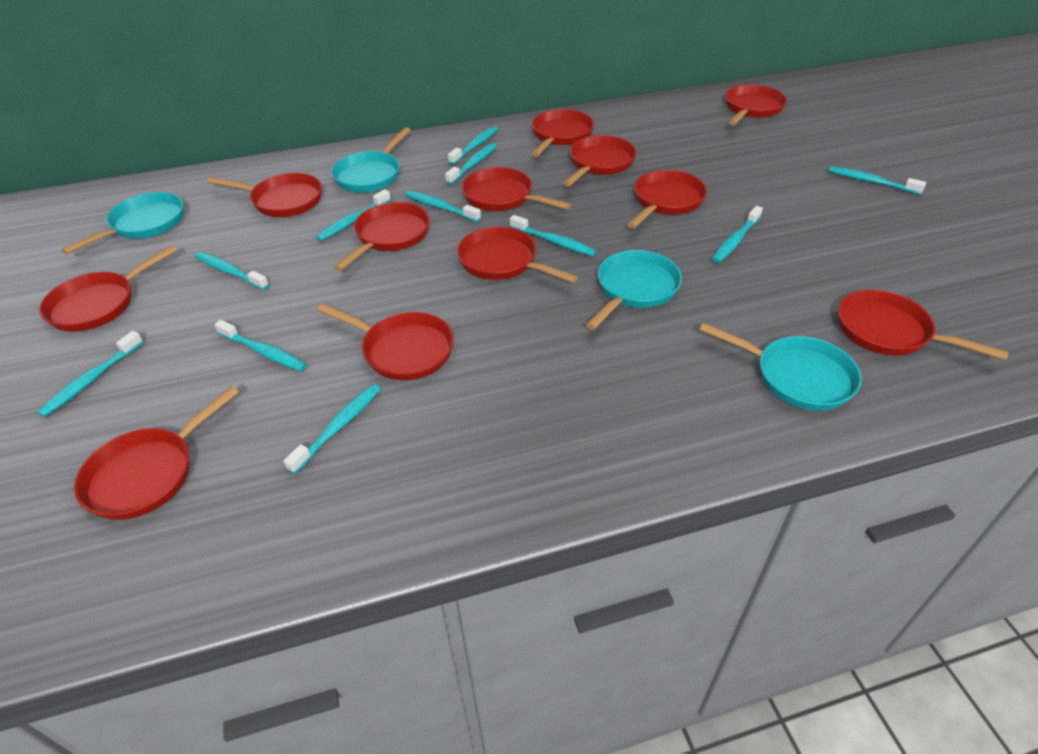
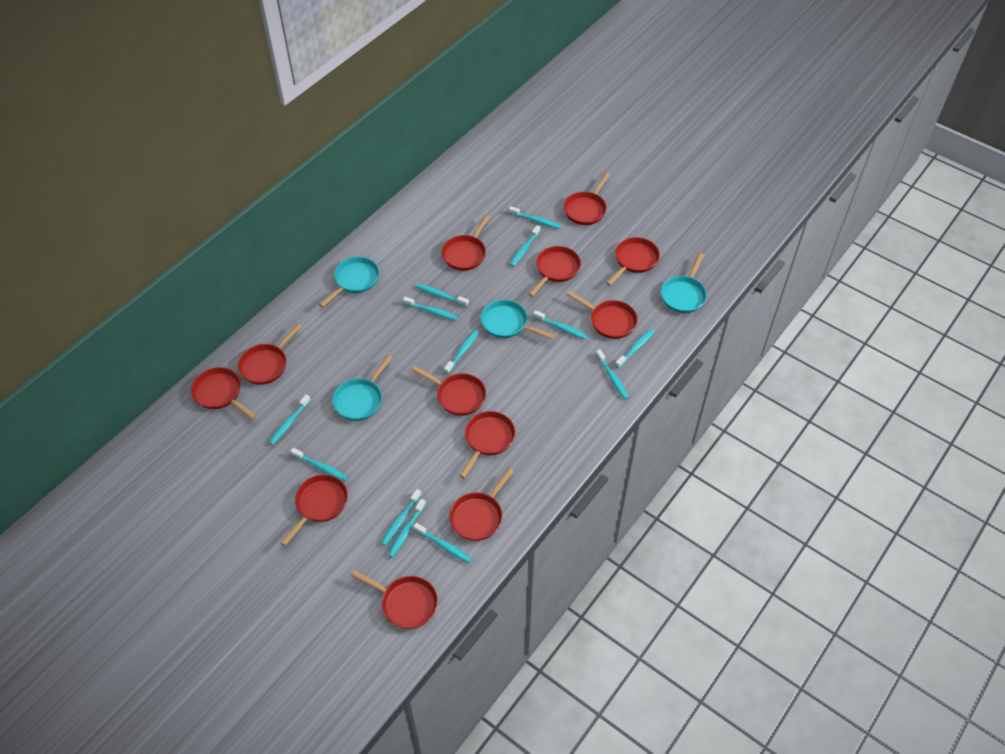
turquoise toothbrush: [37,331,143,417] [195,252,269,290] [214,320,307,371] [283,384,381,474] [316,189,391,241] [405,190,481,222] [445,143,497,185] [448,126,498,165] [510,215,596,256] [712,206,763,263] [829,166,926,195] = 11 -> [269,394,311,445] [290,448,348,481] [381,489,422,546] [388,499,426,558] [403,297,458,320] [413,523,472,563] [416,284,469,307] [444,330,479,374] [509,206,561,229] [510,225,540,267] [533,310,588,340] [596,349,629,399] [615,329,655,368] = 13

